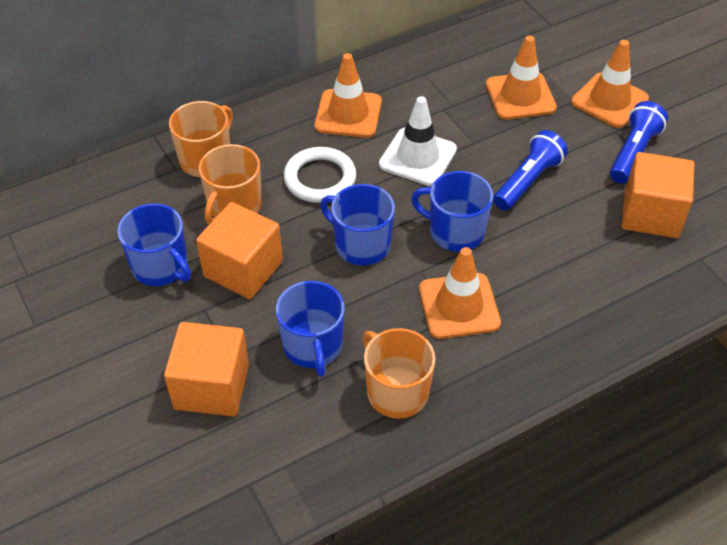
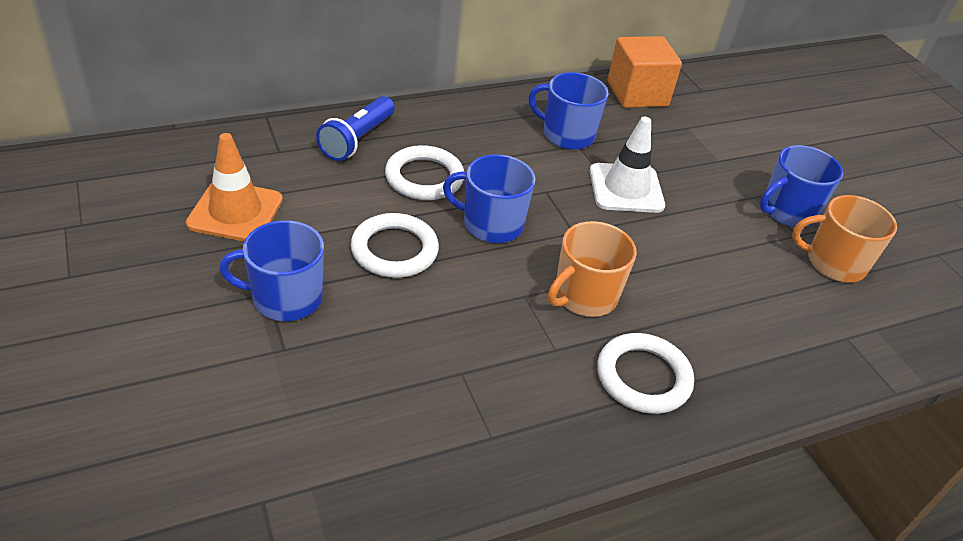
blue flashlight: [493,130,568,211] [610,101,668,184] = 2 -> [316,96,395,161] = 1
orange cube: [164,322,249,416] [196,202,283,299] [622,152,694,238] = 3 -> [607,36,682,108] = 1
orange mug: [169,101,233,177] [199,144,262,224] [363,328,436,419] = 3 -> [548,221,637,317] [792,195,897,282] = 2
orange traffic cone: [314,53,382,138] [419,247,501,339] [486,36,557,120] [571,40,649,128] = 4 -> [186,133,283,242] = 1
white ring: [284,147,356,203] = 1 -> [351,213,439,278] [385,145,464,200] [597,333,694,414] = 3

